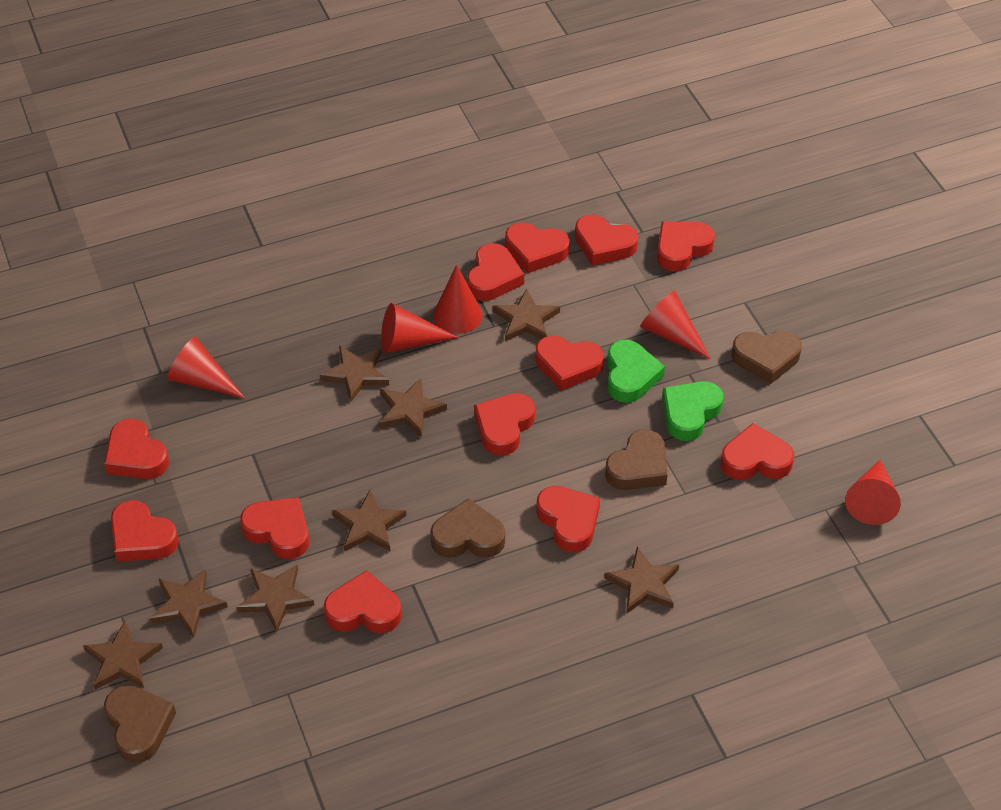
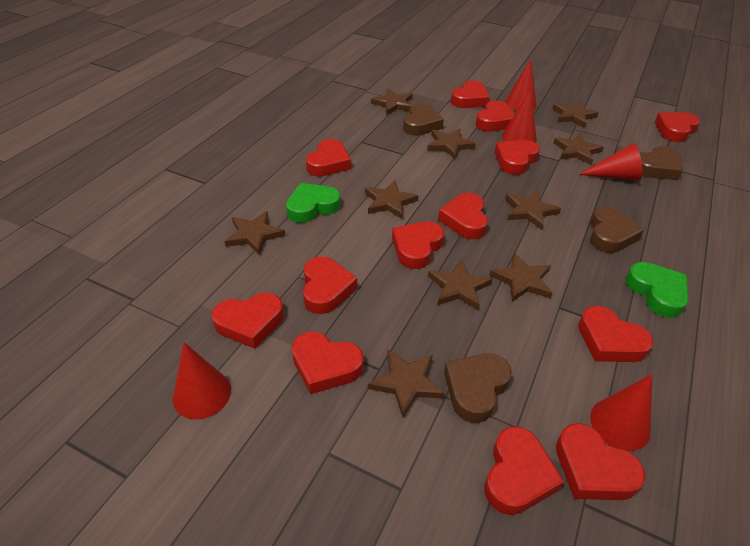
brown star: [83,621,163,690] [150,569,228,638] [237,565,314,632] [320,345,389,402] [332,489,406,552] [380,378,447,438] [493,289,560,341] [604,547,679,614] = 8 -> [224,211,286,255] [365,181,419,219] [368,350,445,417] [371,89,412,115] [427,129,476,159] [428,259,493,310] [489,253,553,302] [505,190,561,230] [552,101,599,128] [553,134,604,165] = 10
red heart: [104,418,169,479] [111,500,179,562] [240,497,309,559] [324,570,402,633] [467,243,524,301] [474,393,535,456] [505,223,570,273] [535,336,604,391] [536,486,600,552] [575,215,638,265] [657,222,715,271] [720,423,794,480] = 12 -> [212,293,284,349] [292,331,364,394] [303,257,357,314] [306,139,351,177] [392,221,444,269] [438,193,488,239] [451,80,490,108] [476,101,515,131] [485,426,564,515] [495,140,540,175] [556,423,646,500] [578,306,653,362] [655,112,700,142] = 13

